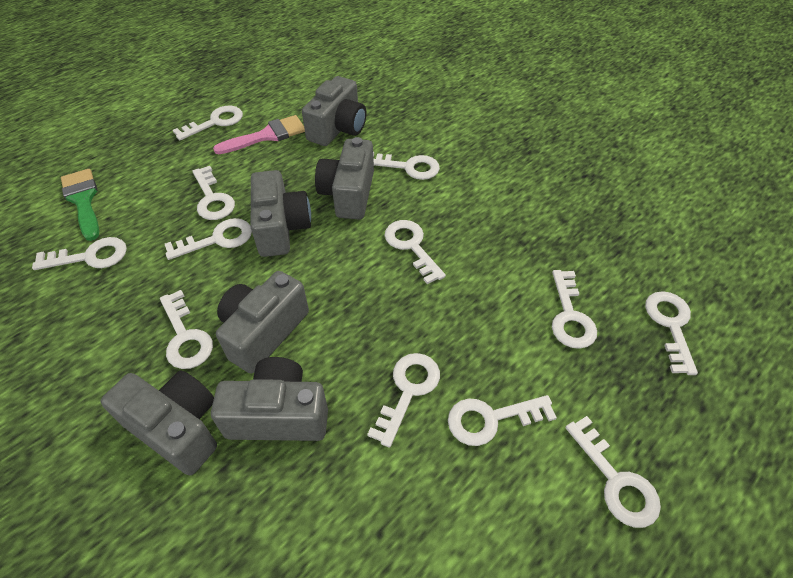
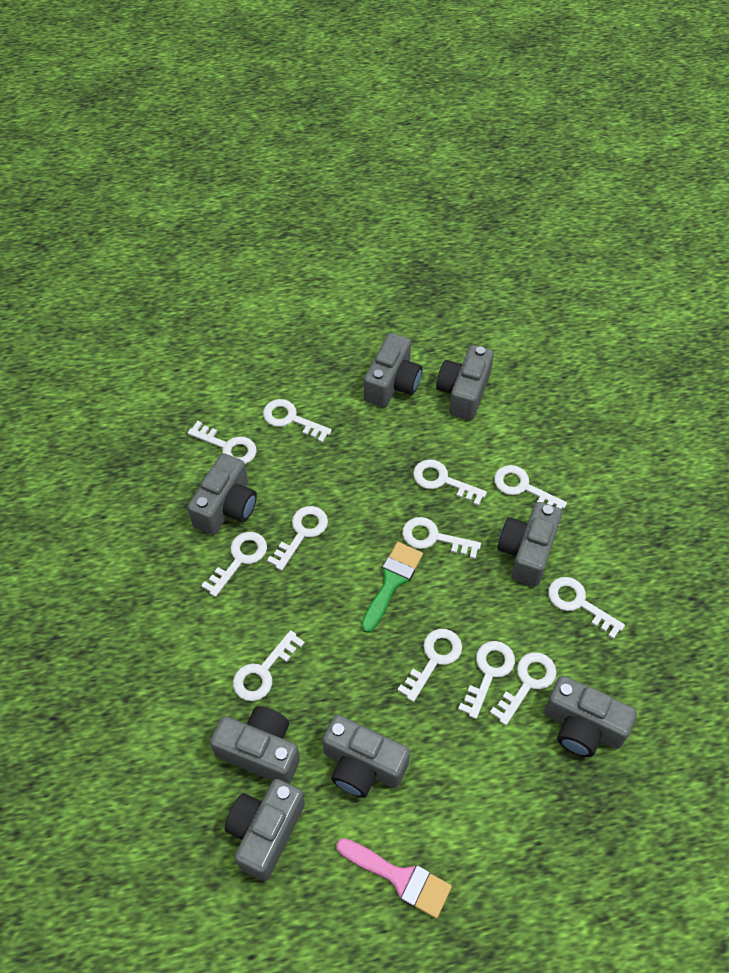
grey camera: [101,370,217,475] [211,357,328,441] [216,271,309,374] [251,170,311,257] [302,76,366,146] [315,137,374,219] = 6 -> [187,453,257,535] [210,706,300,784] [225,779,305,881] [322,715,410,798] [364,333,422,407] [436,345,494,421] [497,502,562,587] [544,676,637,757] = 8

